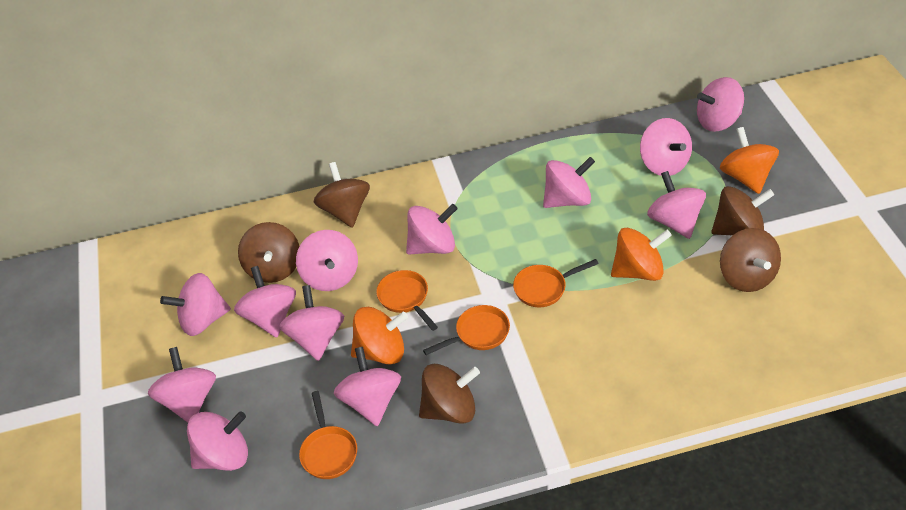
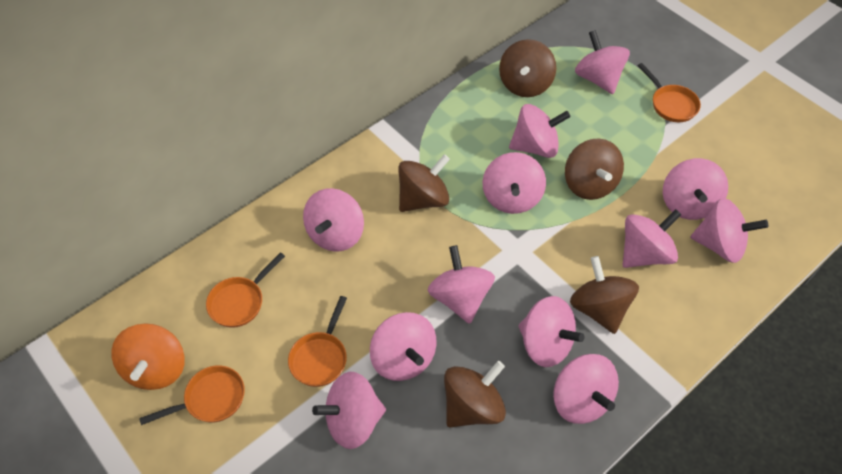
orange spinning top: [351,307,408,365] [611,228,672,281] [720,127,779,194] = 3 -> [111,323,185,390] = 1

